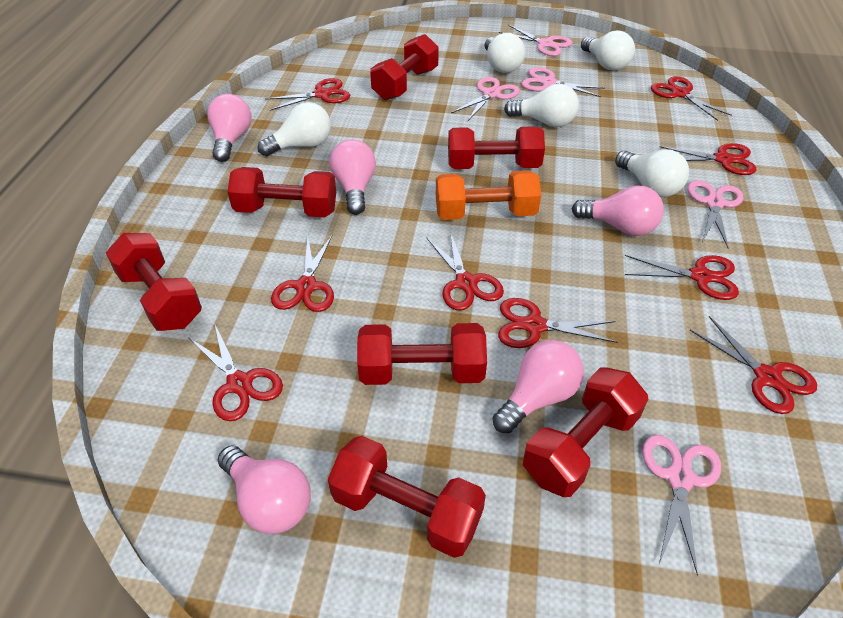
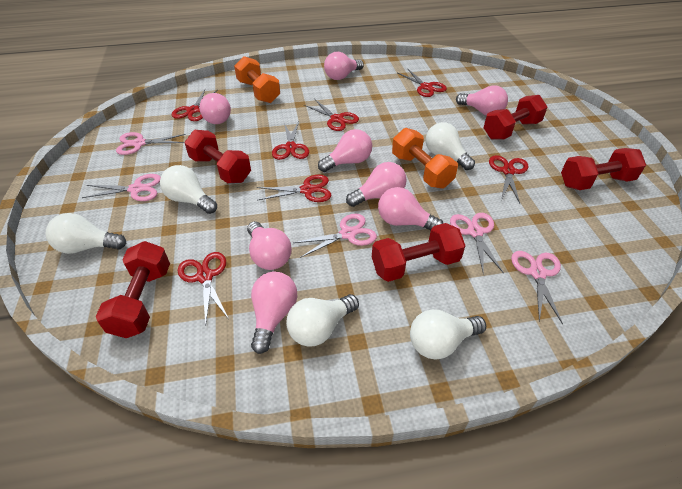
orange dumbbell: [436,170,541,220] = 1 -> [234,56,280,103] [392,128,458,188] = 2
pink light bulb: [207,94,252,162] [218,445,311,534] [329,140,376,215] [492,340,584,433] [572,185,664,236] = 5 -> [199,93,231,124] [247,221,292,270] [251,272,297,354] [318,129,372,172] [324,52,364,80] [346,162,407,207] [378,187,443,231] [456,85,508,116] = 8
red dumbbell: [106,233,202,331] [227,167,336,217] [328,436,486,558] [357,323,487,385] [370,34,439,100] [448,127,545,169] [523,367,648,497] = 7 -> [96,241,170,338] [185,130,251,183] [372,223,465,282] [484,95,547,140] [561,148,646,190] = 5
red scissors: [188,325,283,421] [265,78,350,111] [271,234,334,312] [426,232,504,311] [498,298,618,348] [625,255,739,300] [651,76,732,121] [659,143,757,175] [690,316,817,414] = 9 -> [172,90,218,121] [178,252,229,326] [257,175,331,202] [272,121,309,160] [304,99,359,131] [398,68,447,97] [489,155,529,203] = 7

